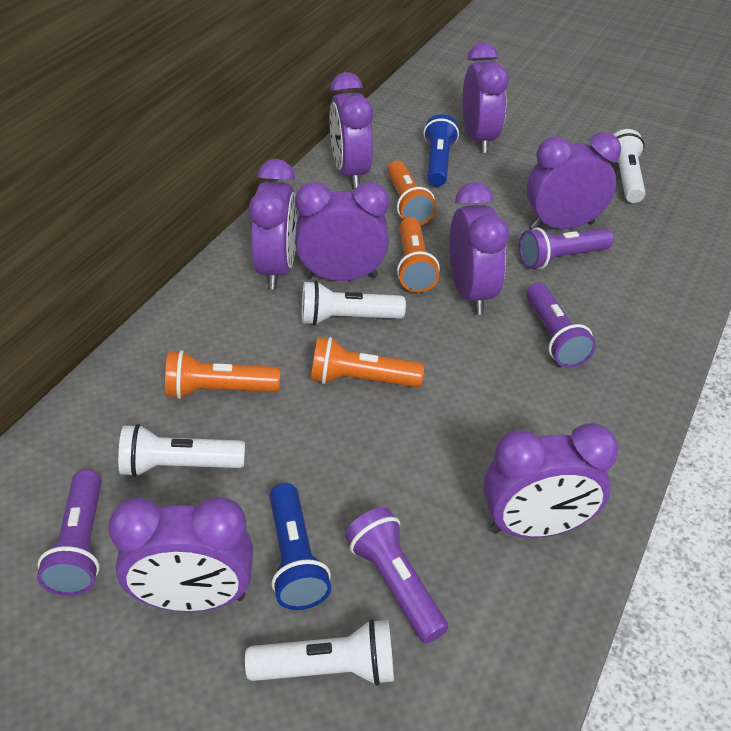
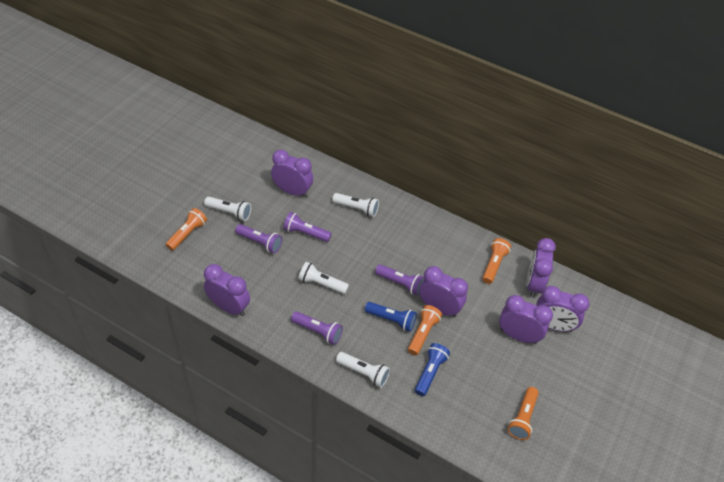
purple clock: [108,497,253,612] [249,159,297,290] [295,182,389,281] [330,72,373,189] [449,182,509,315] [462,42,509,153] [483,423,619,538] [527,132,621,229] = 8 -> [204,264,250,316] [271,150,313,198] [419,266,468,317] [499,295,553,344] [526,238,556,298] [536,286,590,332] = 6

